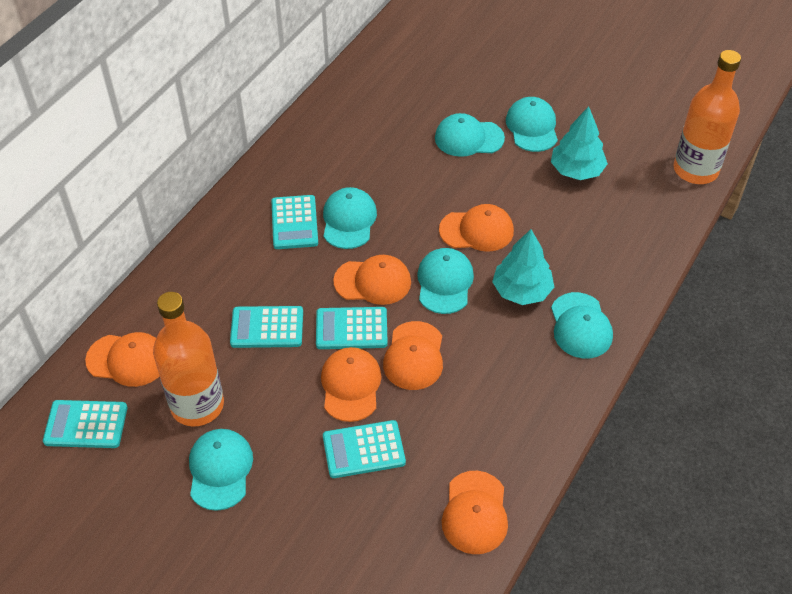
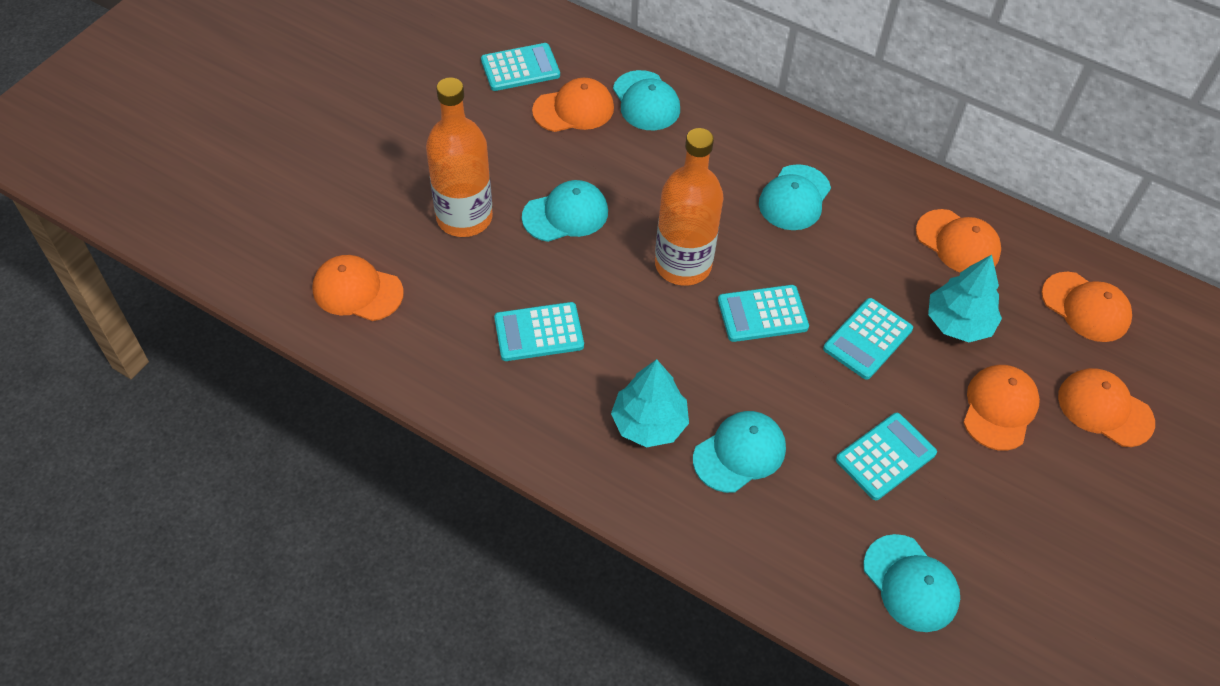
turquoise cap: [189,429,253,511] [323,187,377,249] [417,248,474,314] [435,113,505,157] [506,97,558,152] [551,292,613,358] = 6 -> [522,180,608,242] [613,70,680,130] [693,411,786,493] [759,164,831,230] [863,534,960,632] = 5

